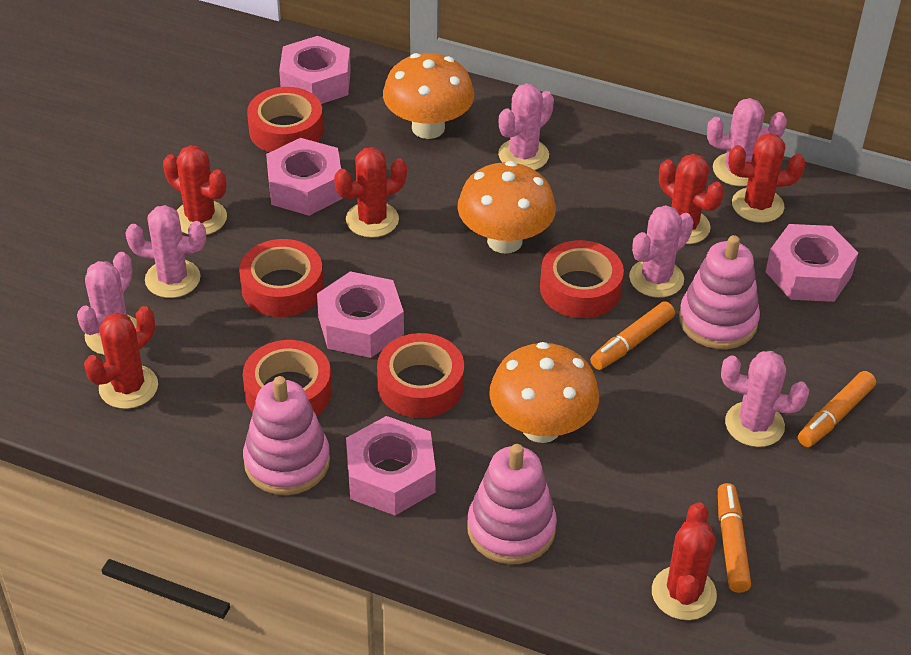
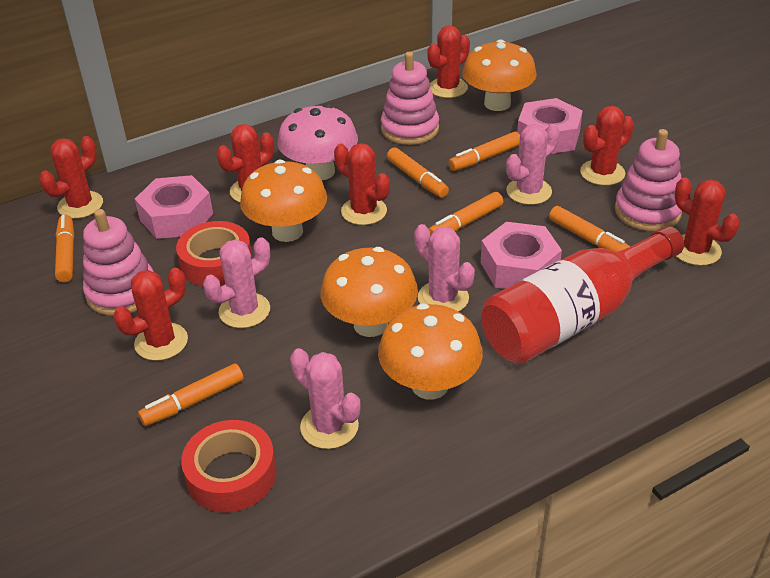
orange marker: [590,301,675,370] [718,483,751,593] [798,371,876,447] = 3 -> [55,215,75,282] [138,363,244,426] [387,147,449,198] [429,192,503,236] [448,132,520,171] [549,206,630,252] = 6
orange mushroom: [383,53,474,139] [457,161,556,254] [489,342,599,443] = 3 -> [240,160,327,242] [321,247,418,337] [378,303,483,400] [462,39,537,111] = 4
pink cactus: [77,252,137,355] [125,205,206,298] [498,83,554,170] [629,205,694,298] [707,98,787,186] [721,351,809,447] = 6 -> [203,237,270,328] [290,348,361,449] [414,224,475,312] [506,124,559,205] = 4
pink mushroom: none = 0 -> [277,104,358,180] = 1
pink nut: [266,138,343,216] [279,36,351,104] [317,271,404,358] [346,416,436,515] [766,224,858,302] = 5 -> [135,175,213,239] [481,222,562,289] [517,98,583,154] = 3
red bottle: none = 0 -> [481,226,684,364] = 1
red cactus: [84,306,158,409] [163,145,227,235] [334,147,407,238] [652,502,717,620] [659,154,724,244] [728,133,806,223] = 6 -> [39,136,103,219] [113,268,188,361] [217,124,274,203] [334,143,390,225] [427,25,470,98] [580,106,634,186] [675,178,740,266] = 7
red tape: [239,239,323,317] [243,340,332,416] [247,87,323,152] [377,333,464,418] [540,240,624,318] = 5 -> [176,221,252,286] [181,420,276,513] = 2

